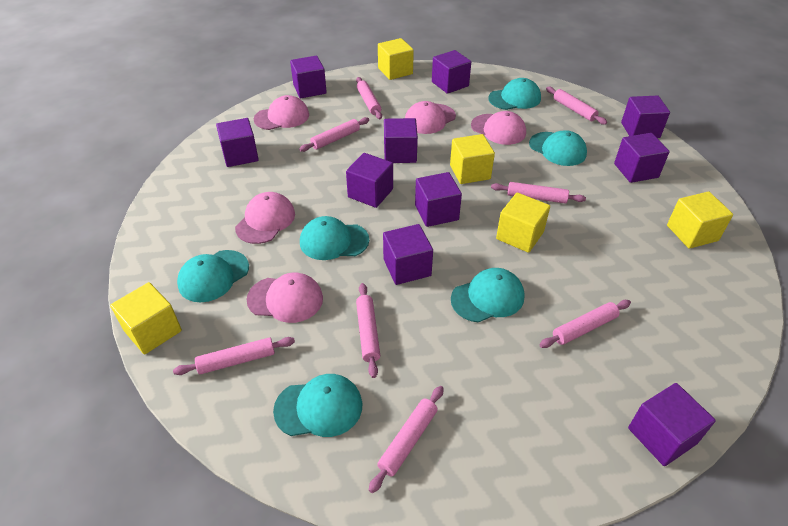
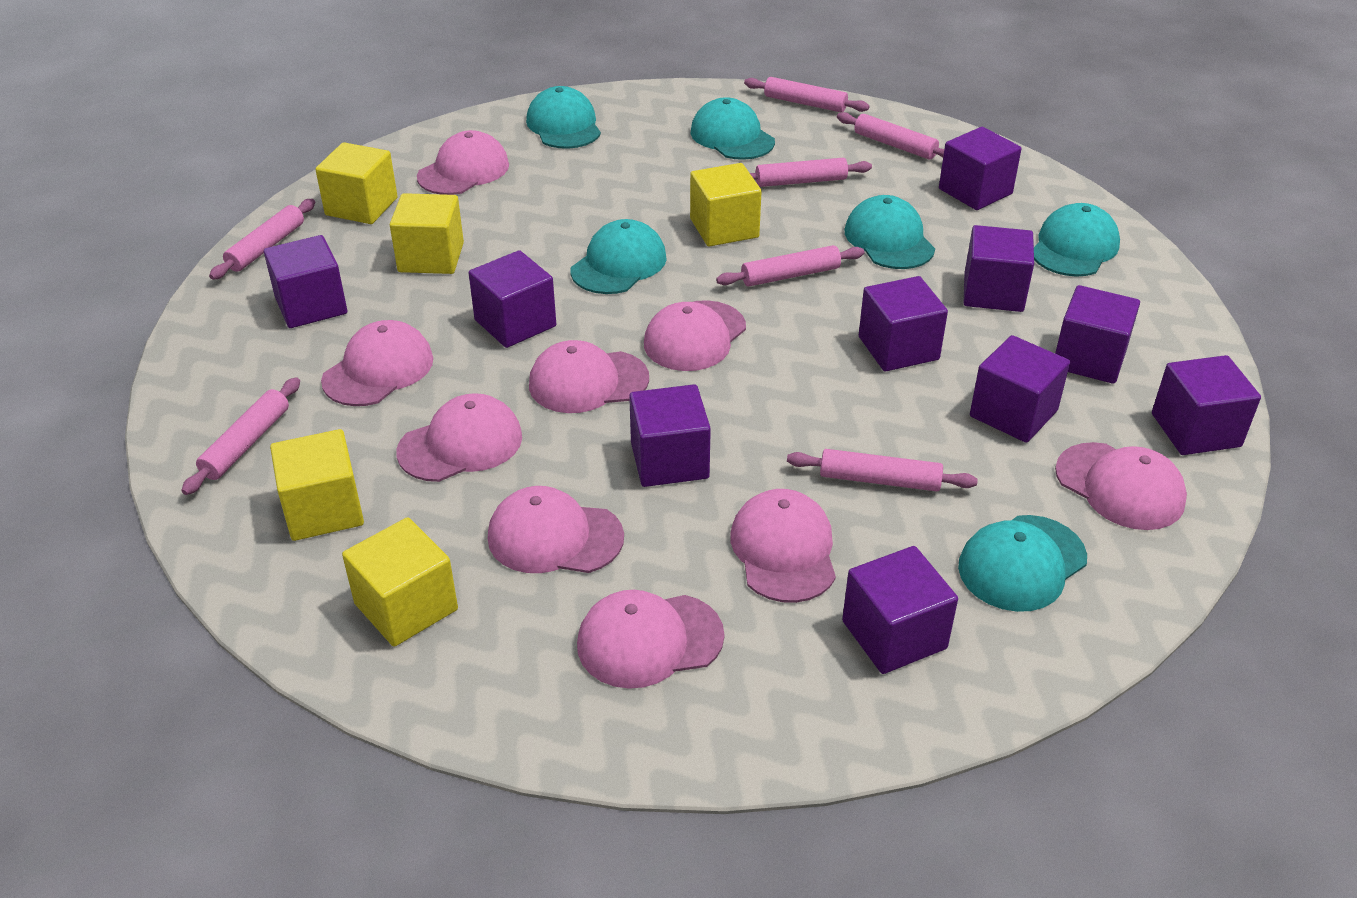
pink cap: [235,192,295,244] [246,273,323,323] [254,95,309,130] [405,101,456,134] [471,111,526,145] = 5 -> [321,320,433,406] [396,393,522,482] [417,130,509,195] [488,486,624,573] [529,340,649,413] [577,590,724,689] [644,300,746,371] [730,489,836,603] [1055,442,1187,530] = 9
pink rolling pin: [173,337,295,375] [299,117,369,152] [356,77,382,119] [356,283,380,378] [369,386,444,493] [491,182,586,204] [539,300,631,348] [546,87,607,125] = 8 -> [181,377,300,495] [209,199,315,280] [716,245,865,287] [744,77,869,112] [750,158,872,187] [787,449,978,491] [837,112,944,159] = 7

